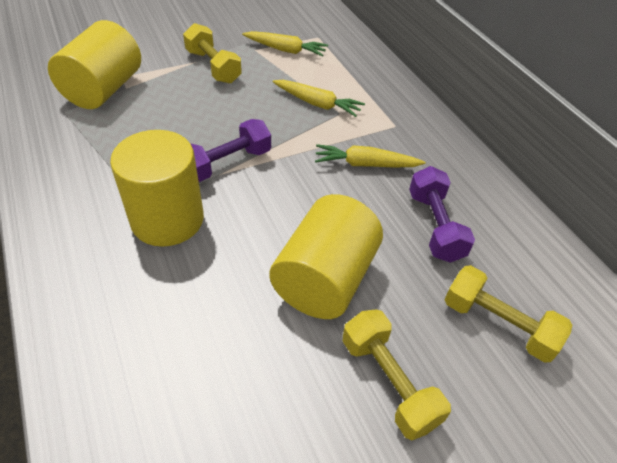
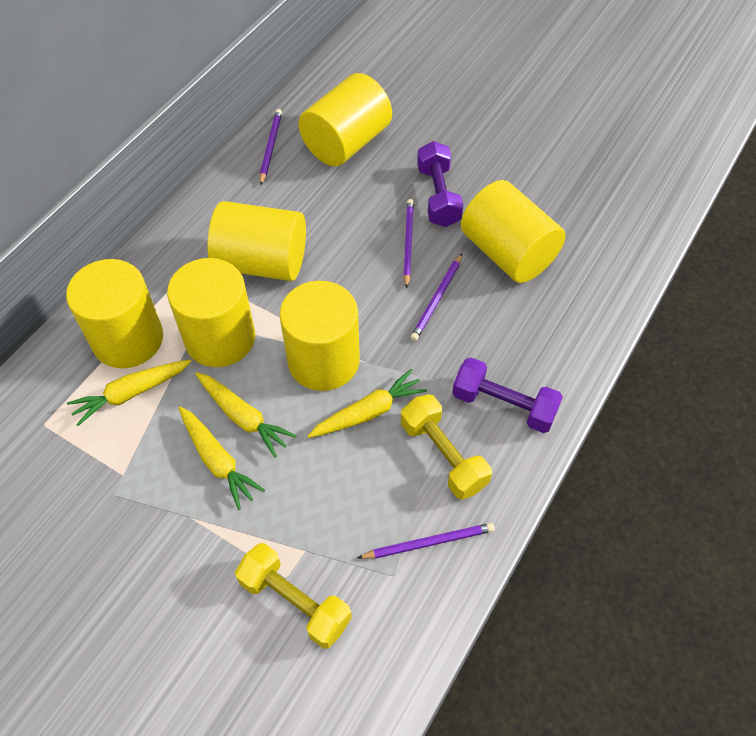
purple pencil: none = 0 -> [260,109,282,185] [358,523,495,559] [403,199,414,289] [410,254,462,341] = 4
yellow carrot: [242,31,328,57] [272,80,365,117] [315,144,426,167] = 3 -> [67,359,192,426] [178,407,265,510] [195,372,296,458] [308,369,427,438] = 4
yellow cylinder: [48,20,141,109] [110,130,204,247] [269,194,383,319] = 3 -> [66,259,163,368] [167,258,255,367] [207,201,306,281] [279,281,360,391] [298,73,392,166] [461,180,566,283] = 6
yellow dumbbell: [183,23,242,84] [343,309,451,440] [444,265,572,363] = 3 -> [235,543,352,649] [401,394,492,500] = 2

